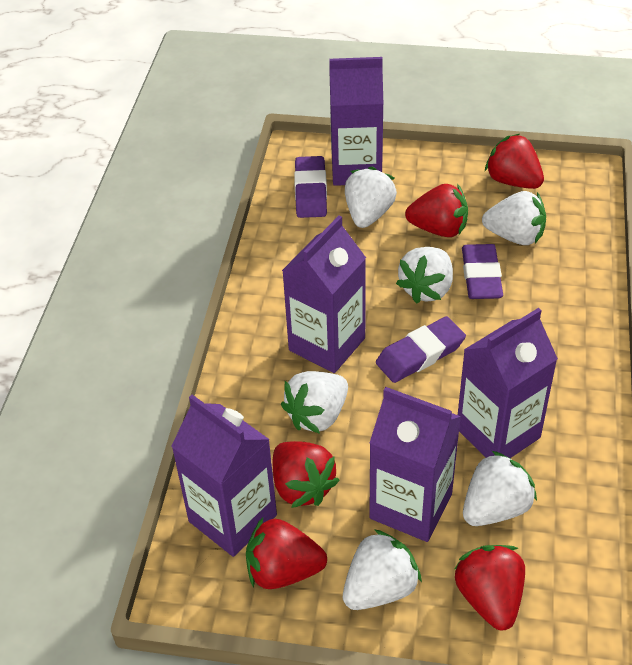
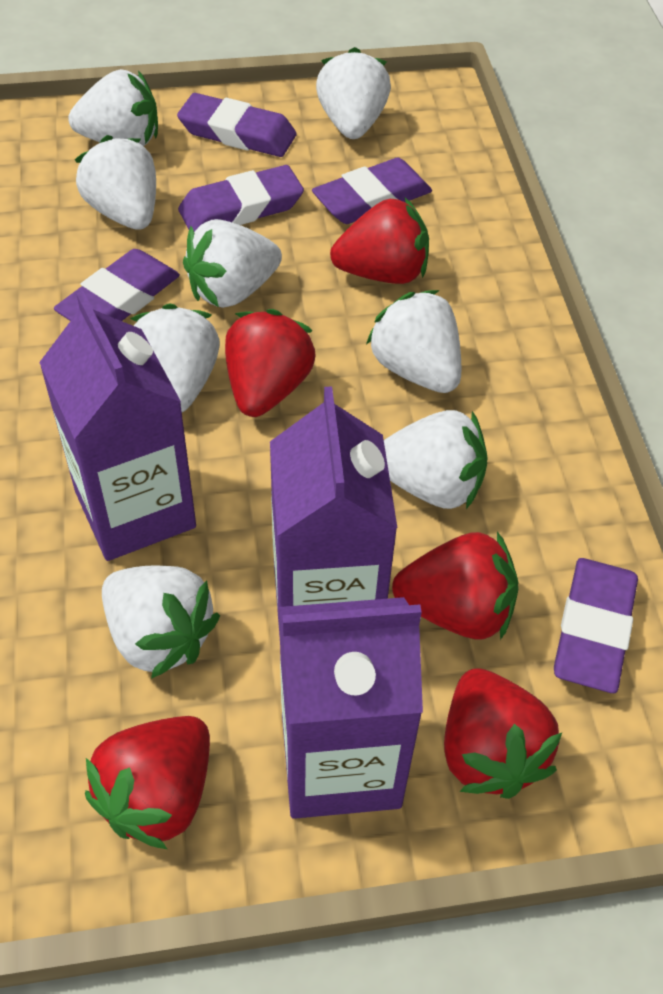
purple carton: [171,395,277,557] [282,216,366,373] [329,57,384,186] [369,387,461,542] [458,308,558,458] = 5 -> [39,291,196,561] [270,386,397,636] [279,597,423,819] = 3
purple eraser: [294,156,327,218] [376,316,466,383] [462,244,503,299] = 3 -> [54,249,180,321] [177,93,297,157] [178,165,304,232] [312,158,432,224] [554,558,638,693] = 5
white strawberry: [281,371,348,434] [343,529,422,610] [345,166,397,228] [396,247,453,304] [463,451,537,526] [482,191,546,245] = 6 -> [68,69,158,146] [75,135,156,230] [102,566,220,679] [130,303,220,412] [183,219,282,308] [316,47,391,139] [366,290,461,393] [384,410,488,509] = 8

